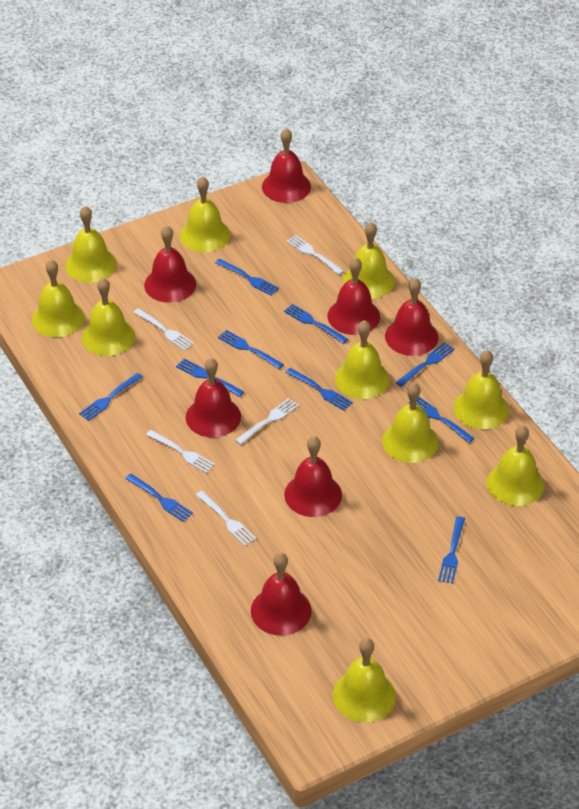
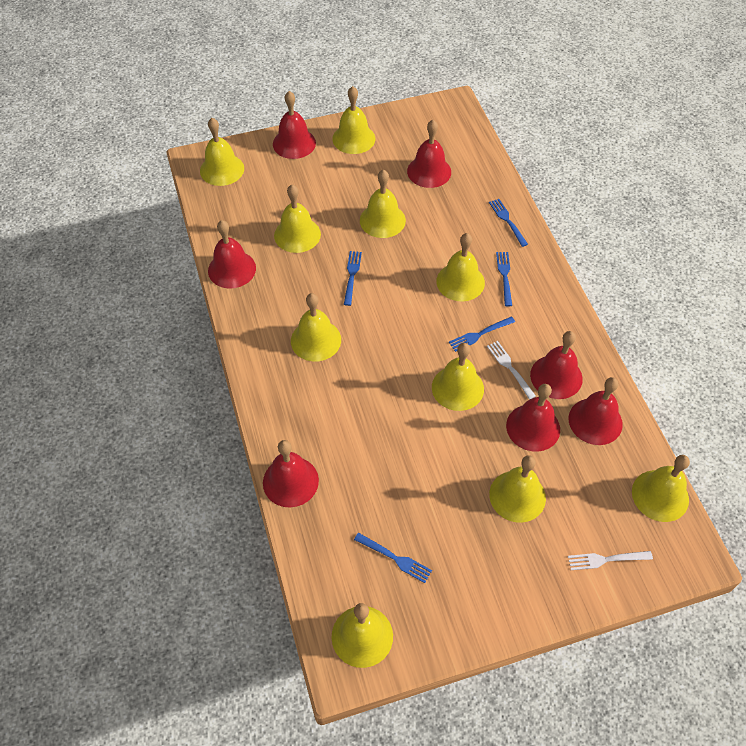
blue fork: [79,373,143,421] [125,474,193,522] [176,358,244,397] [215,259,279,296] [218,330,284,369] [284,304,348,344] [285,368,353,411] [396,342,455,387] [408,397,474,443] [438,516,465,584] = 10 -> [344,251,362,306] [354,533,432,583] [449,316,515,352] [489,199,528,247] [496,252,512,307] = 5
white fork: [133,308,194,351] [146,430,215,474] [196,491,256,546] [235,398,299,445] [286,235,344,275] = 5 -> [487,341,536,399] [568,551,653,570] = 2

